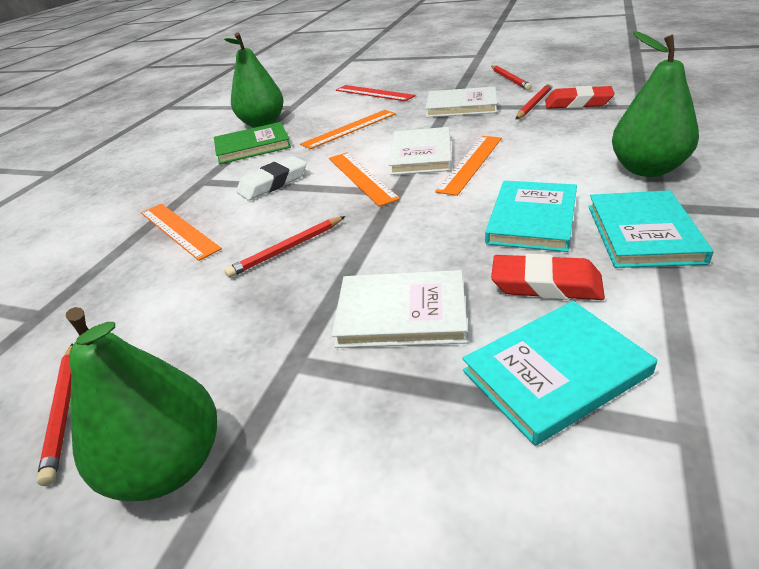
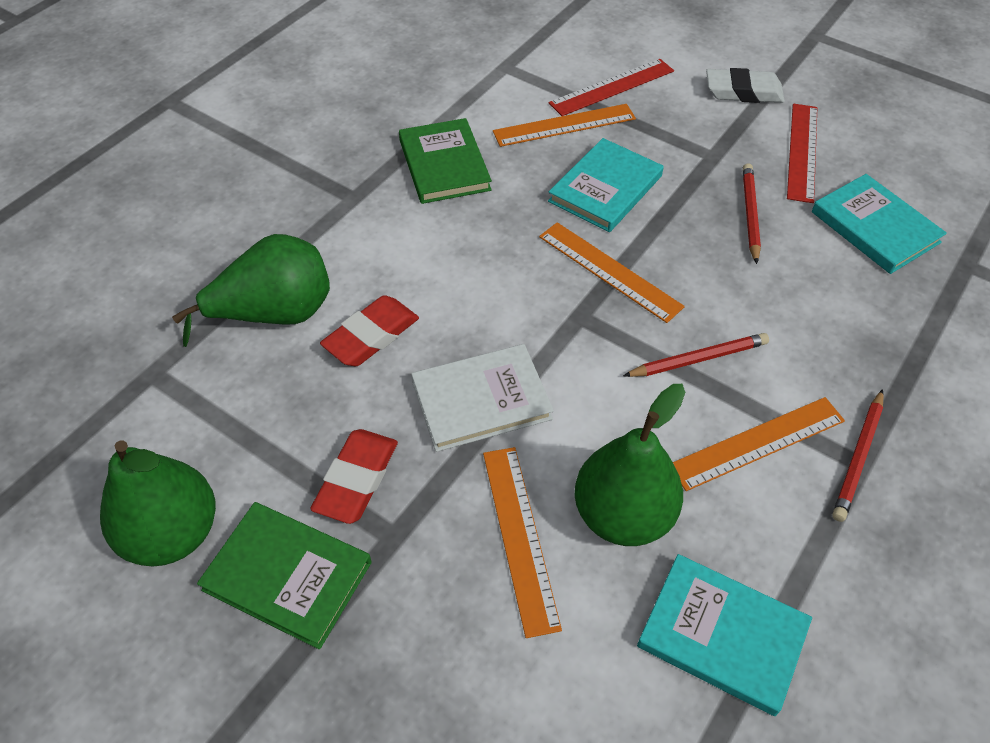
green book: [214,122,291,164] = 1 -> [197,502,372,649] [399,118,492,204] = 2
red pencil: [37,343,73,486] [224,216,345,278] [491,65,532,90] [516,83,553,119] = 4 -> [623,333,769,377] [743,163,761,264] [832,389,884,522] = 3
red ruler: [336,85,415,101] = 1 -> [549,59,674,116] [787,104,817,203] = 2
white book: [332,270,468,348] [389,127,452,175] [425,86,497,117] = 3 -> [411,344,554,452] = 1

